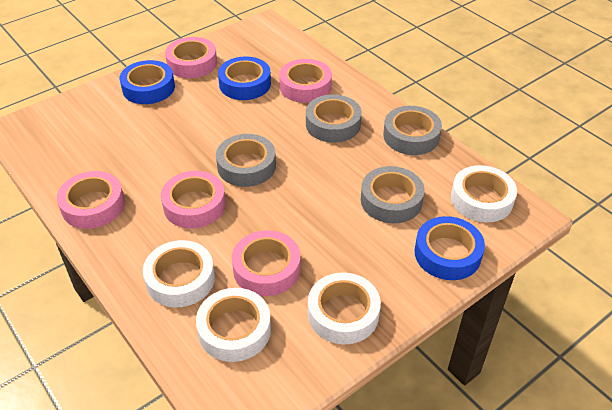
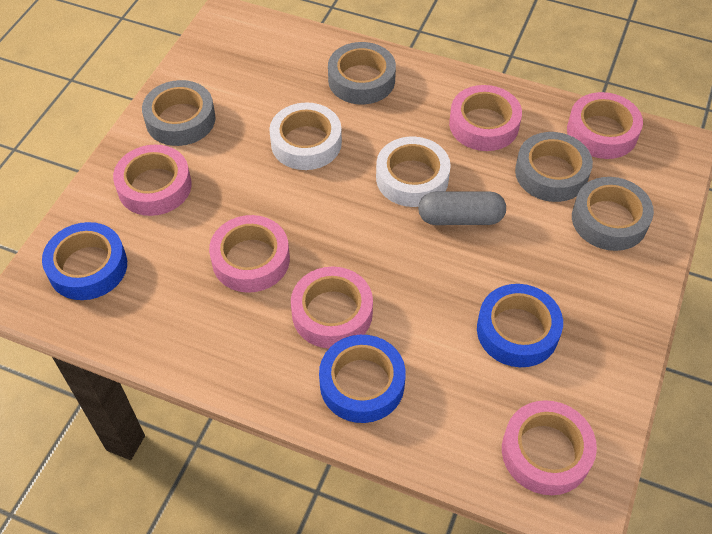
grey capsule: none = 0 -> [418,191,506,225] = 1
pink tape: [57,171,125,229] [161,171,226,229] [165,37,217,78] [232,230,301,296] [279,59,332,103] = 5 -> [113,145,192,216] [209,215,290,293] [291,267,373,348] [449,85,522,151] [502,400,597,495] [567,92,643,159] = 6
white tape: [143,240,215,307] [196,288,271,362] [308,272,381,344] [451,165,517,222] = 4 -> [269,103,342,170] [376,137,451,207] = 2

